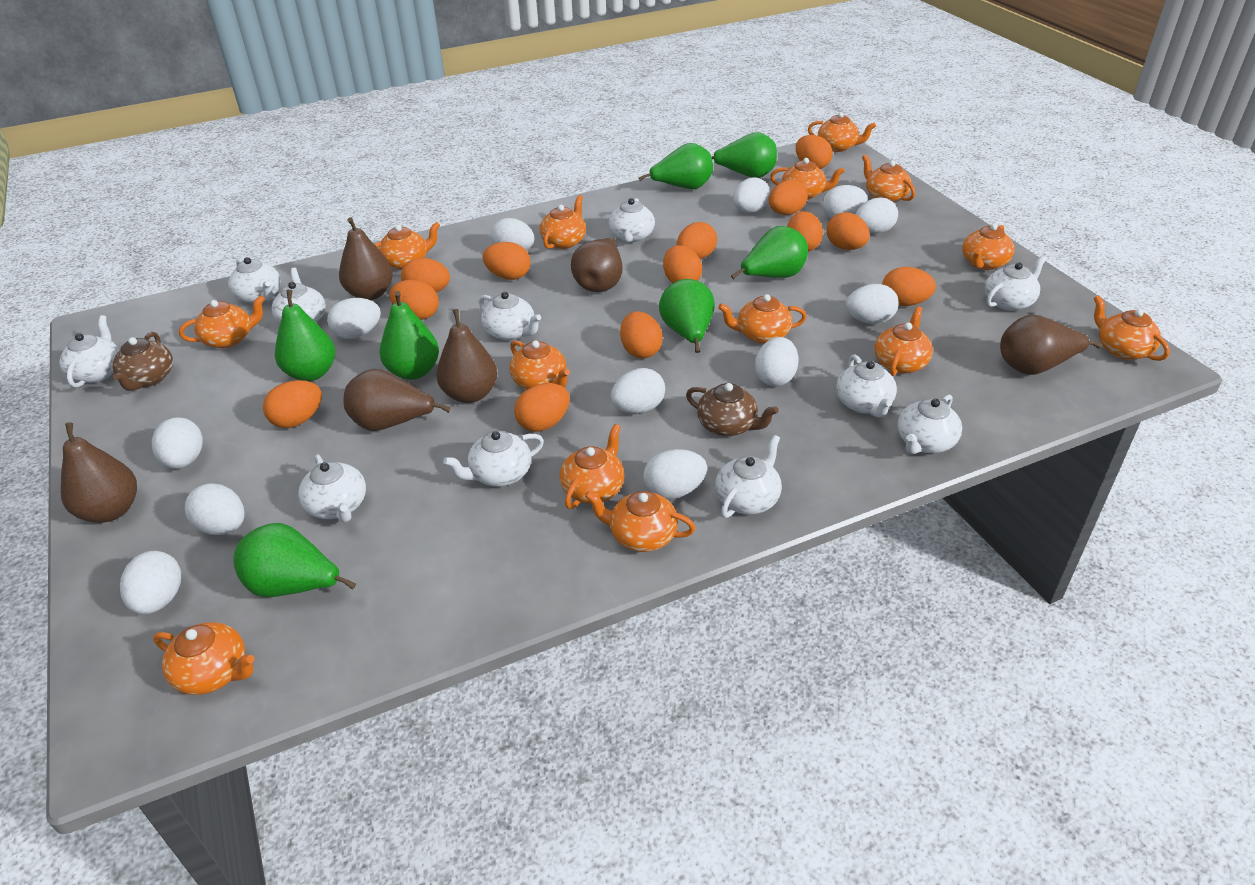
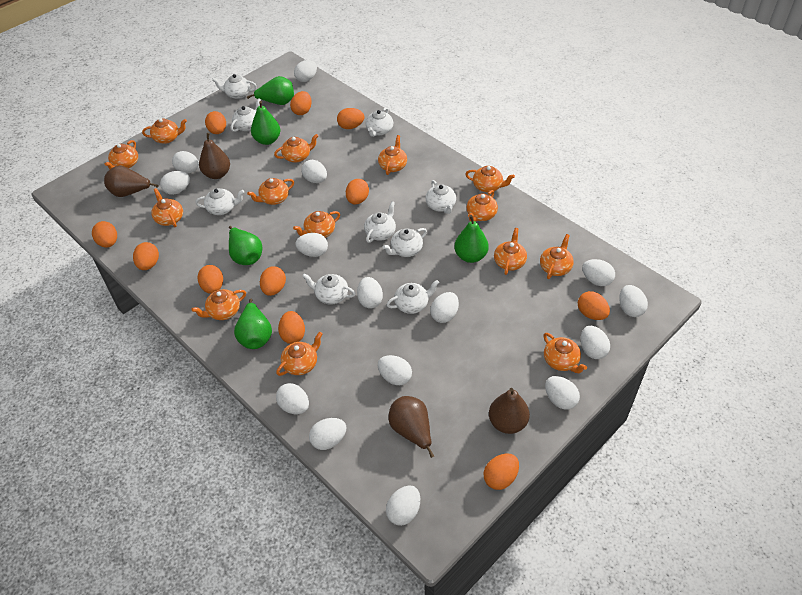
brown pear: [61,422,137,523] [339,217,393,300] [344,369,451,431] [436,309,497,403] [571,238,623,292] [1000,315,1102,375] = 6 -> [104,166,159,197] [199,133,230,179] [388,396,434,458] [489,388,530,434] = 4
brown teapot: [112,332,173,391] [686,383,779,436] = 2 -> none = 0
green pear: [233,523,356,597] [275,290,335,381] [380,291,439,380] [638,143,713,189] [659,279,715,353] [712,132,777,178] [731,226,808,279] = 7 -> [229,226,263,265] [234,299,272,349] [247,76,294,105] [251,101,280,145] [454,215,489,263] = 5
orange egg: [263,380,322,428] [389,280,439,320] [401,258,450,293] [482,242,531,280] [514,383,570,432] [620,311,663,359] [663,245,702,283] [677,222,717,259] [768,180,808,215] [787,211,823,252] [796,135,832,169] [827,212,870,250] [882,267,936,306] = 13 -> [92,221,117,248] [133,242,159,270] [197,265,223,294] [205,111,226,134] [260,266,286,296] [278,311,305,344] [290,91,312,115] [337,108,364,129] [346,179,369,205] [484,454,519,490] [578,291,610,320] = 11
white egg: [120,551,181,615] [152,417,203,469] [185,483,245,535] [327,298,381,339] [491,218,534,250] [611,368,665,414] [643,449,707,499] [733,177,770,213] [755,337,799,387] [822,185,868,219] [846,284,899,324] [855,198,898,233] = 12 -> [160,171,190,195] [172,151,199,173] [276,383,309,414] [294,60,317,82] [295,233,328,257] [301,160,327,183] [309,418,346,450] [357,277,383,309] [378,355,412,385] [386,486,420,526] [430,292,459,323] [545,376,580,410] [581,326,610,359] [582,259,615,286] [619,285,648,317] = 15
white teapot: [59,315,119,388] [228,257,281,304] [272,268,326,323] [298,454,366,523] [443,431,544,487] [479,292,541,340] [609,198,655,242] [715,435,782,518] [836,354,897,418] [897,394,962,454] [985,256,1047,311] = 11 -> [195,188,245,215] [212,74,257,99] [231,98,261,132] [302,273,356,305] [364,201,396,243] [366,107,393,137] [383,228,427,257] [387,280,439,314] [426,180,456,214] = 9

